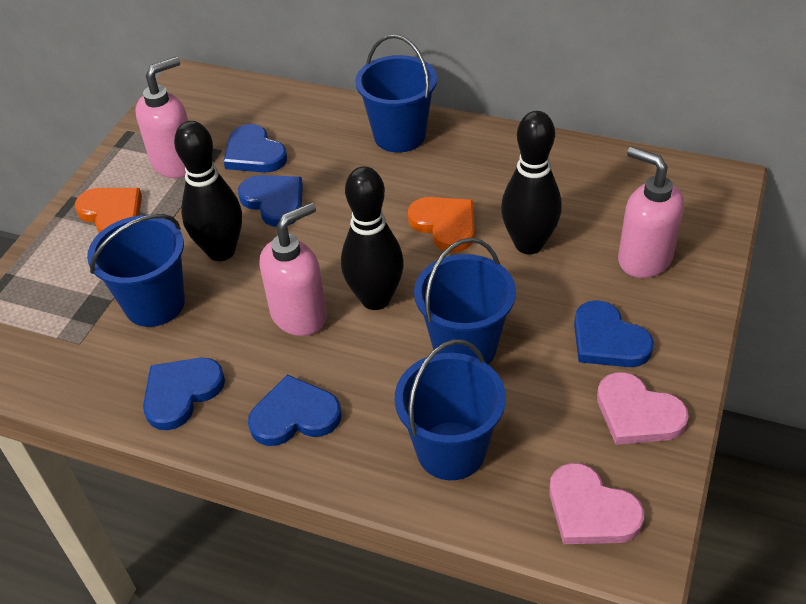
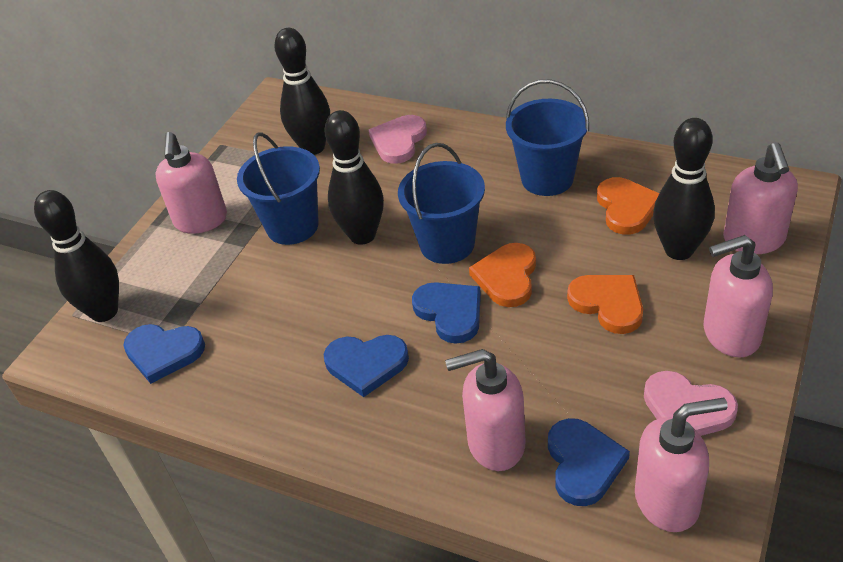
black bowling pin: [174,121,242,261] [341,166,404,310] [501,111,562,254] = 3 -> [34,190,119,322] [274,28,330,155] [325,110,384,245] [653,118,715,260] = 4
blue bucket: [87,214,185,327] [355,34,437,153] [395,339,506,480] [414,238,516,364] = 4 -> [237,132,320,245] [398,143,485,264] [506,80,589,196] = 3
blue heart: [143,358,225,430] [223,124,287,173] [238,175,303,227] [248,374,341,446] [574,300,654,367] = 5 -> [123,324,205,384] [323,335,409,397] [412,282,481,344] [548,418,630,506] = 4
orange heart: [75,188,142,233] [408,197,475,252] = 2 -> [469,243,536,307] [567,275,643,334] [597,177,659,235] = 3
pink soap dispenser: [135,57,188,178] [260,202,327,336] [618,146,684,278] = 3 -> [155,132,227,234] [445,349,525,471] [635,398,728,532] [703,235,773,357] [723,142,798,254] = 5

